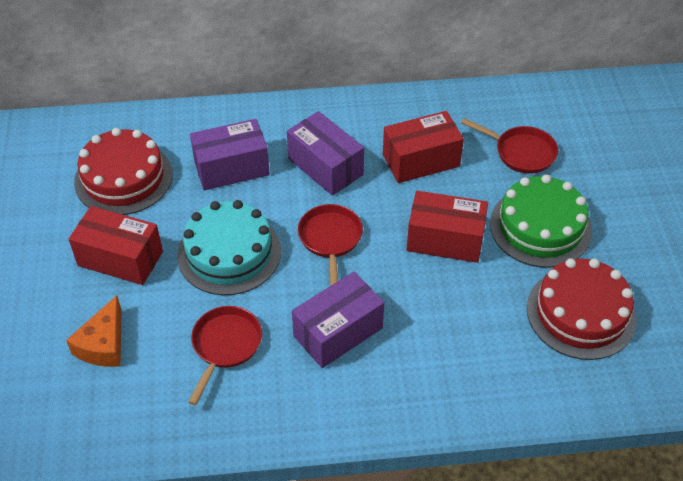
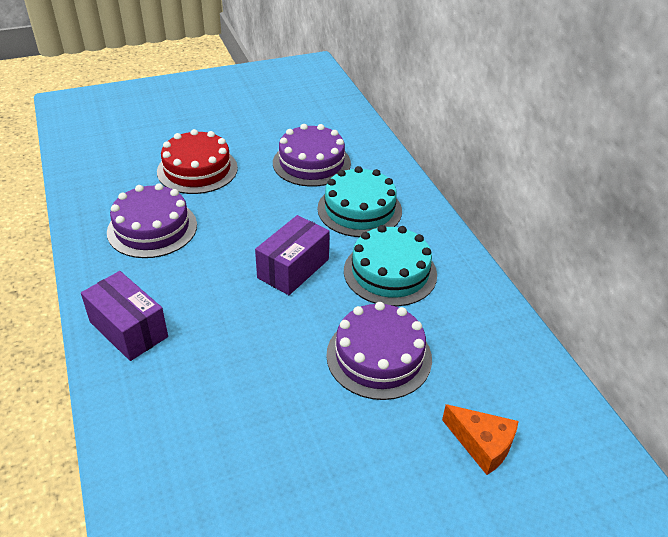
green cake: [490,175,592,268] = 1 -> none = 0
purple box: [190,119,270,190] [287,111,364,196] [292,272,384,368] = 3 -> [81,271,168,361] [255,215,330,295] = 2
purple cake: none = 0 -> [107,183,197,258] [273,124,351,187] [326,302,432,400] = 3
red box: [69,206,163,285] [383,111,464,183] [407,191,488,263] = 3 -> none = 0
red cake: [74,128,173,215] [527,258,637,360] = 2 -> [157,129,238,194] = 1
red pan: [188,306,262,405] [298,204,363,286] [461,118,558,174] = 3 -> none = 0
turquoise cake: [177,200,281,295] = 1 -> [317,166,402,237] [344,225,437,306] = 2

